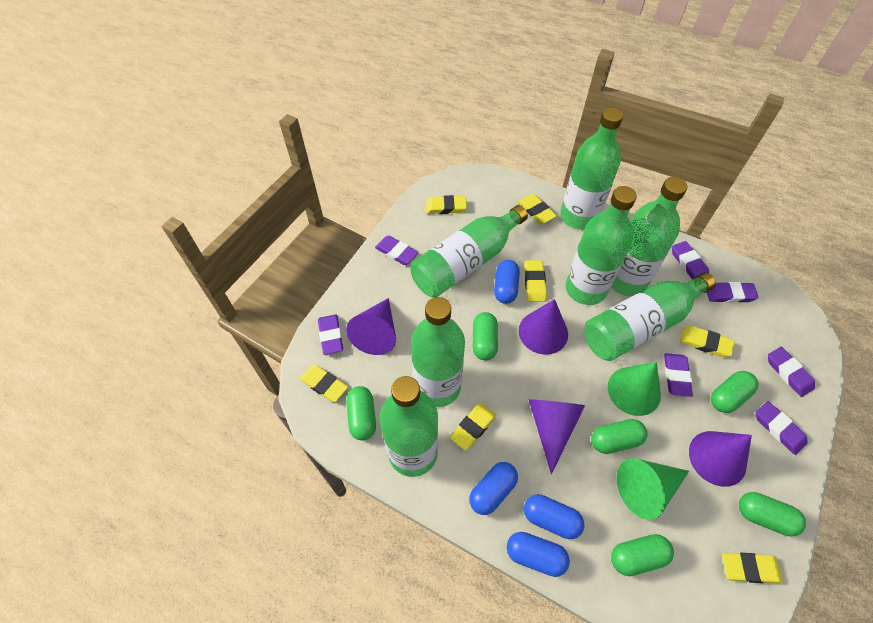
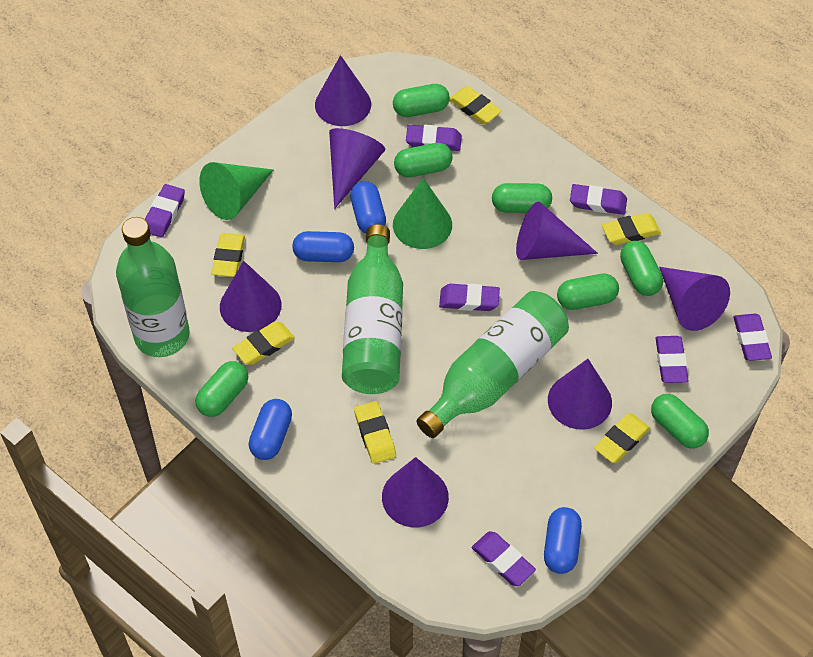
green bottle: [380,376,438,477] [410,205,528,297] [411,297,465,407] [560,107,623,230] [566,186,637,305] [584,272,716,361] [611,177,687,296] = 7 -> [116,217,190,357] [342,224,403,394] [417,291,569,438] = 3
green capsule: [346,386,376,440] [473,312,498,360] [591,419,647,454] [611,534,674,576] [711,371,758,413] [739,492,806,536] = 6 -> [195,361,248,417] [393,84,450,117] [394,143,453,177] [492,183,552,213] [557,274,619,310] [620,241,663,296] [651,394,709,449] = 7
purple cone: [346,298,396,355] [519,299,568,355] [528,399,585,474] [689,431,752,487] = 4 -> [220,261,281,332] [315,55,371,126] [329,128,385,209] [382,457,449,527] [516,202,598,260] [548,359,612,430] [659,267,730,331] = 7
yellow eraser: [300,364,348,402] [425,195,467,214] [450,403,497,451] [518,194,557,224] [524,260,547,302] [680,326,735,357] [722,553,782,583] = 7 -> [212,233,245,277] [232,321,295,365] [354,401,396,464] [449,86,502,124] [594,413,650,463] [602,213,661,245] = 6

